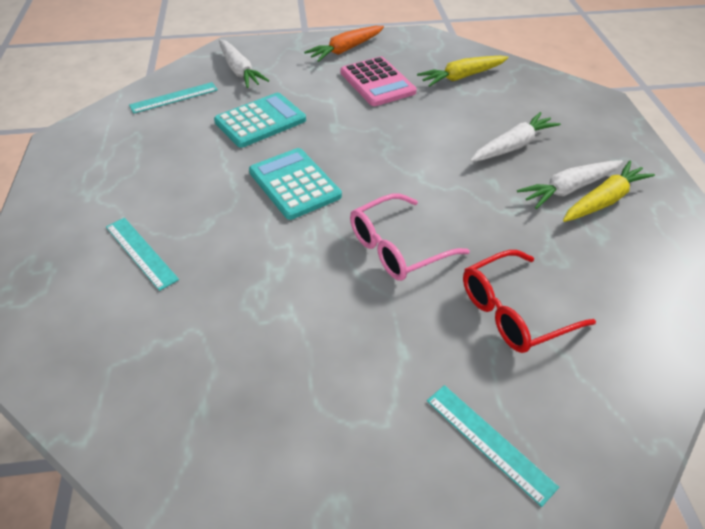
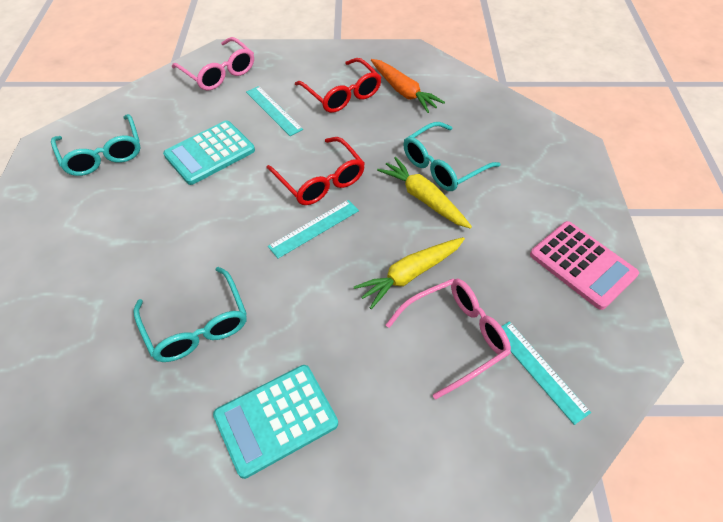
pink glasses: [350,194,470,281] = 1 -> [172,37,254,90] [386,278,511,400] = 2
red glasses: [463,250,596,353] = 1 -> [267,137,365,205] [295,58,382,113] = 2
turquoise glasses: none = 0 -> [51,114,141,176] [134,267,247,362] [403,122,501,191] = 3
white carrot: [219,39,269,88] [470,112,561,162] [517,160,623,209] = 3 -> none = 0

